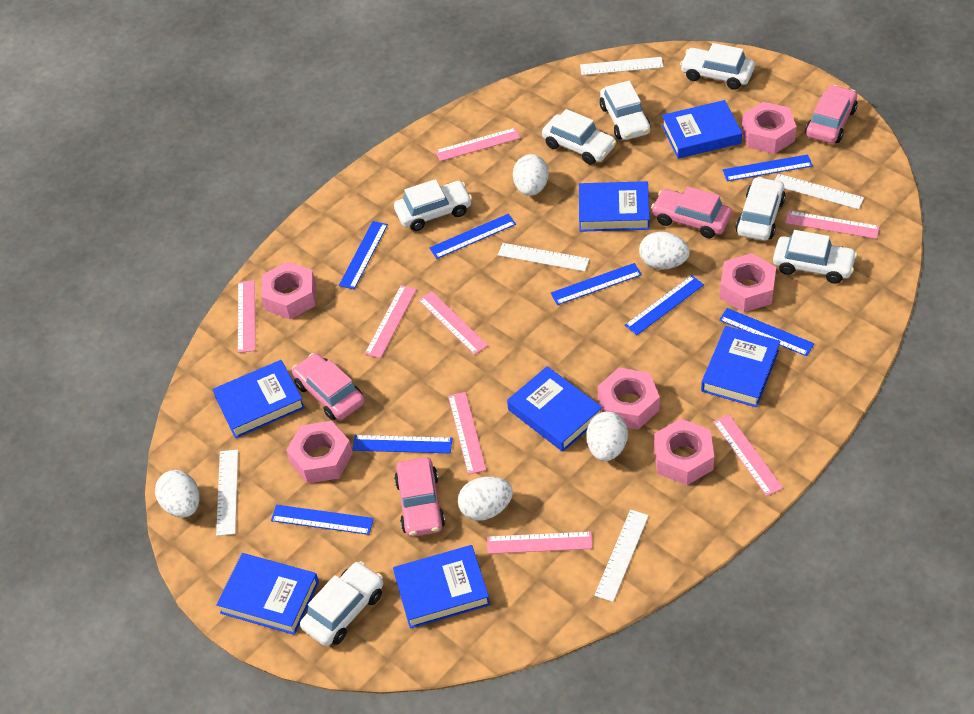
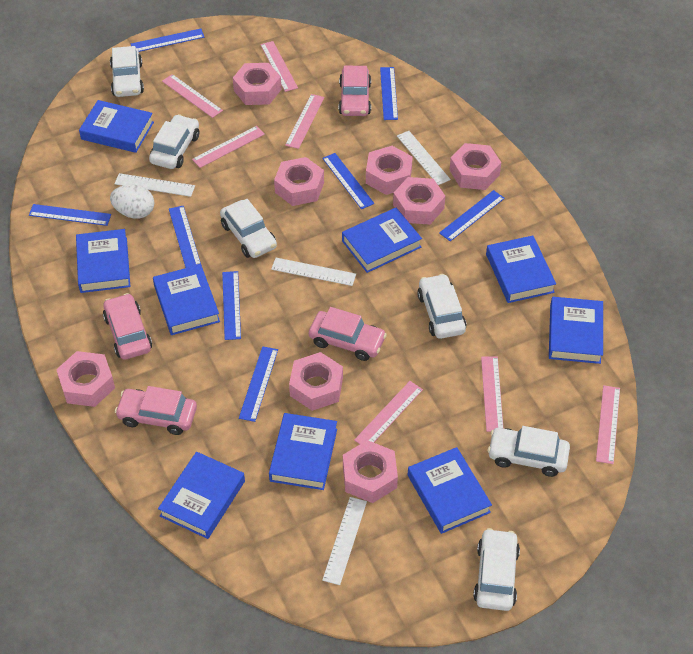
blue book: [213,360,305,438] [216,553,319,635] [393,545,490,629] [507,366,603,452] [579,181,650,232] [662,100,742,159] [701,326,780,407] = 7 -> [76,229,130,293] [79,100,154,153] [153,264,220,335] [158,452,245,539] [269,413,337,490] [342,208,422,273] [408,447,492,534] [486,236,556,303] [549,297,603,364] = 9
pink nut: [261,262,316,319] [286,421,353,483] [598,368,660,429] [654,419,714,485] [720,253,776,312] [742,102,797,154] = 6 -> [56,351,115,407] [233,63,282,105] [274,157,324,206] [289,352,343,411] [343,440,398,503] [366,146,413,195] [393,177,445,225] [450,143,501,190] = 8
pink ruler: [238,280,255,353] [365,285,417,358] [418,291,488,355] [435,128,521,161] [448,392,486,474] [487,531,593,554] [713,415,783,496] [785,211,880,239] = 8 -> [162,74,223,118] [192,126,265,168] [260,41,298,92] [285,94,324,149] [354,381,423,444] [481,356,504,432] [596,385,620,464] = 7
white car: [300,561,383,646] [394,179,472,231] [542,109,616,165] [600,81,651,140] [680,43,755,90] [736,177,786,241] [773,230,857,284] = 7 -> [110,46,144,97] [149,114,199,169] [220,199,277,258] [417,274,467,339] [473,528,520,611] [487,426,570,477] = 6
white egg: [155,470,200,518] [458,477,513,521] [513,154,549,196] [586,411,628,461] [639,232,690,270] = 5 -> [110,185,154,219] = 1
white ruler: [216,450,238,536] [498,243,589,272] [580,57,663,75] [594,510,649,602] [775,174,864,209] = 5 -> [114,173,195,197] [271,258,356,286] [322,497,367,585] [397,131,451,185] = 4

